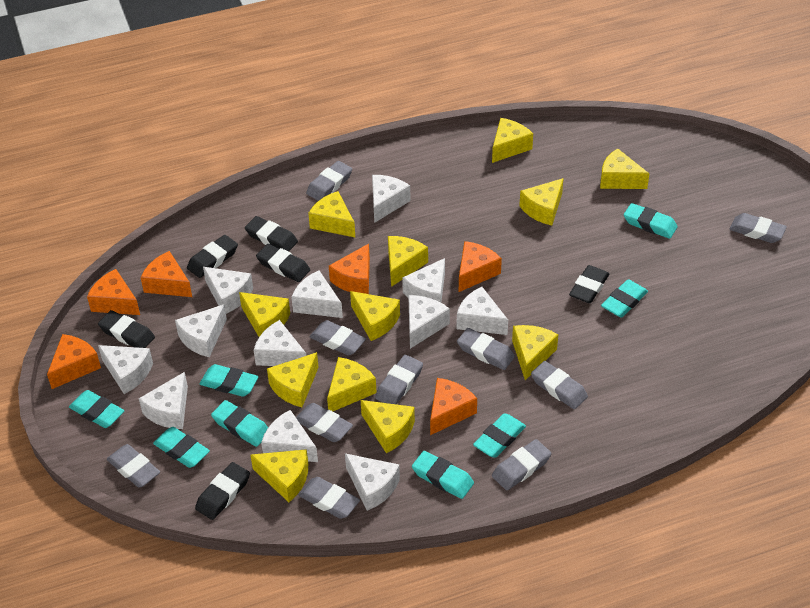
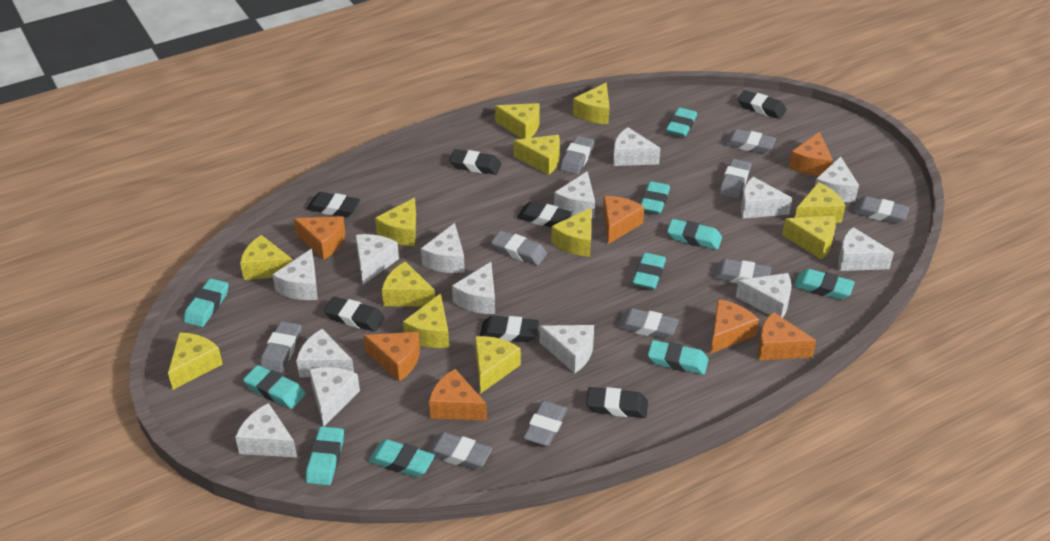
black eraser: [98,310,155,348] [187,235,238,278] [195,462,250,520] [245,216,298,252] [256,244,310,282] [569,265,609,303] = 6 -> [307,192,360,217] [324,297,385,332] [449,149,501,175] [480,316,539,342] [517,201,572,228] [586,387,648,418] [738,90,787,119] = 7
orange cheese: [47,334,101,389] [87,269,140,315] [140,251,192,297] [329,244,370,294] [430,378,477,435] [459,241,502,292] = 6 -> [293,216,345,260] [364,332,420,382] [429,369,487,421] [603,196,644,244] [711,299,759,353] [758,312,816,360] [789,132,833,176] = 7
turquoise eraser: [69,390,124,428] [153,427,210,468] [200,364,258,397] [211,400,268,447] [412,451,474,499] [473,413,526,458] [601,279,648,318] [624,203,678,239] = 8 -> [183,278,229,327] [243,365,306,409] [306,426,344,485] [369,439,435,477] [632,253,666,289] [641,181,670,214] [648,340,709,375] [666,108,697,137] [667,219,722,250] [794,269,855,300] = 10
white cheese: [98,345,153,394] [139,372,188,429] [175,305,227,357] [203,267,253,314] [254,320,306,366] [261,410,318,462] [291,271,343,318] [345,453,400,511] [372,175,411,223] [402,258,445,302] [408,295,450,349] [456,287,508,335] = 12 -> [235,403,297,458] [272,249,318,300] [296,329,354,377] [309,367,360,426] [355,234,399,285] [421,223,465,273] [452,262,495,314] [540,325,594,373] [554,171,595,218] [613,127,661,166] [736,273,791,318] [741,177,792,219] [815,156,859,202] [838,227,894,271] = 14

